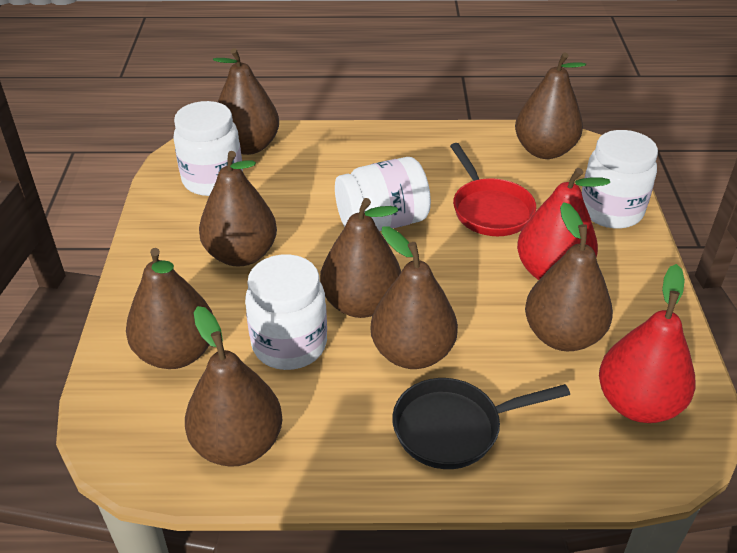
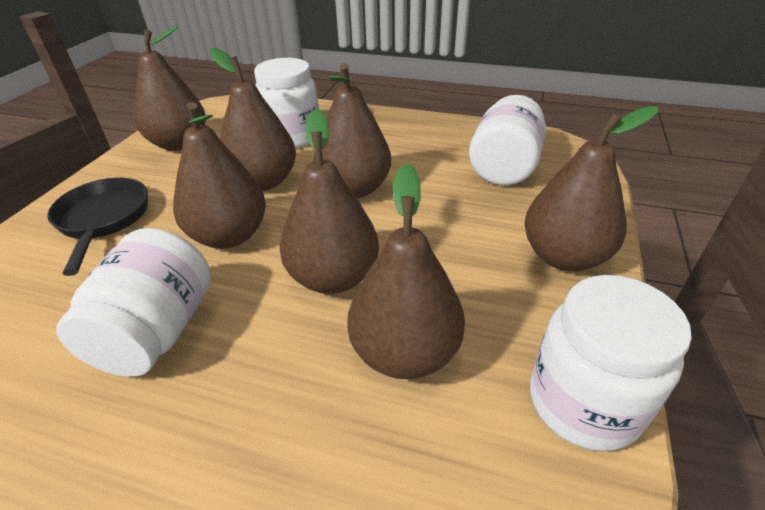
brown pear: [126,248,213,369] [185,306,282,467] [199,151,277,267] [213,48,279,155] [320,198,401,318] [371,226,458,369] [515,52,586,159] [525,202,613,351] = 8 -> [134,26,206,151] [173,102,266,249] [209,48,296,191] [280,108,379,294] [314,63,391,198] [347,163,465,379] [524,106,658,271] = 7
red pan: [450,143,536,236] = 1 -> none = 0
red pear: [517,168,610,280] [599,264,696,423] = 2 -> none = 0

